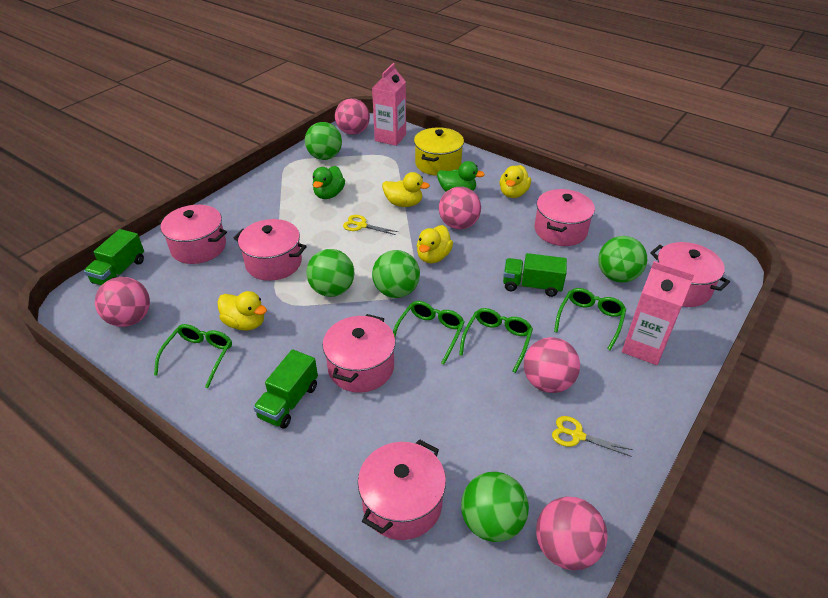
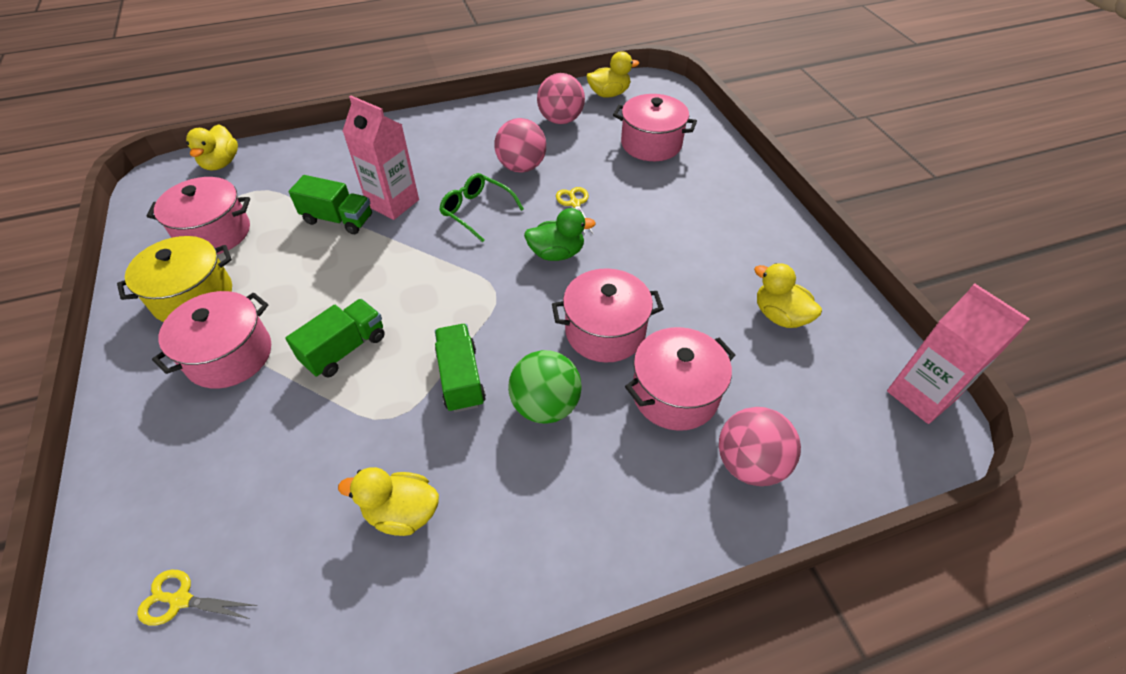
green ball: [305,122,342,160] [306,249,355,297] [372,250,420,298] [461,472,529,542] [598,236,647,283] = 5 -> [508,350,582,424] = 1
green duck: [313,166,345,199] [437,161,485,192] = 2 -> [524,208,596,261] = 1
green glasses: [154,324,232,388] [393,301,465,365] [459,308,533,373] [554,288,626,350] = 4 -> [439,173,524,242] = 1
pink ball: [95,277,150,327] [335,98,370,135] [439,187,481,229] [524,337,580,393] [536,496,608,570] = 5 -> [494,118,546,173] [537,73,585,124] [719,407,801,486] = 3
pink pot: [159,205,227,264] [234,219,307,281] [323,314,396,393] [358,439,446,540] [535,189,595,246] [650,242,730,307] = 6 -> [147,177,250,254] [152,291,271,389] [552,268,664,363] [613,94,697,161] [625,327,735,431] = 5

